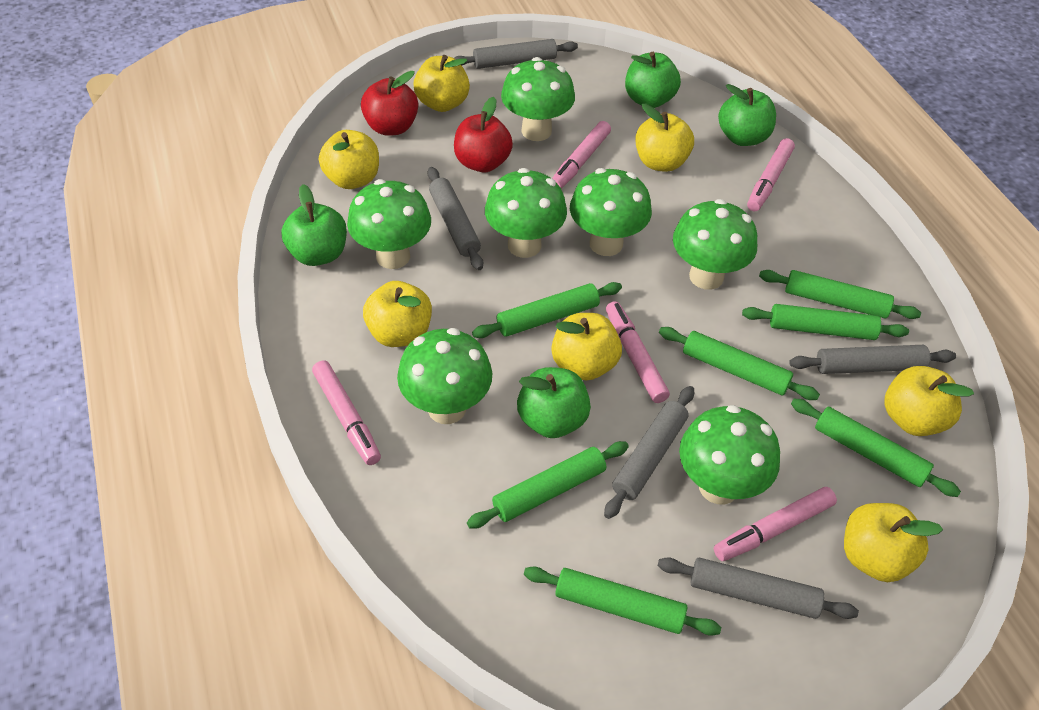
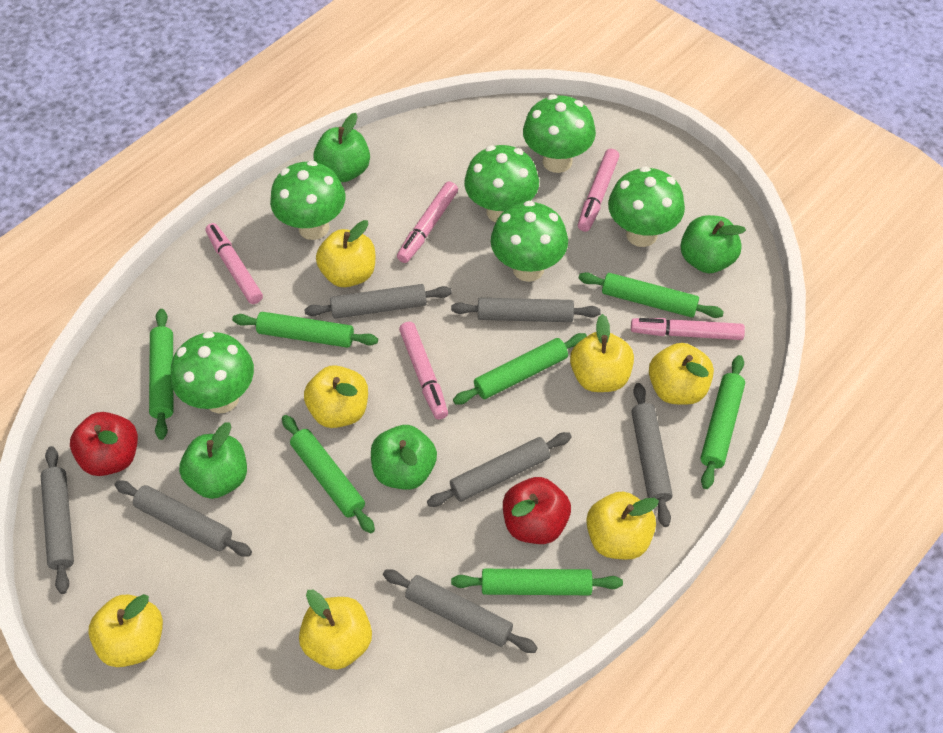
green mushroom: [347,179,431,269] [397,328,492,424] [485,168,567,258] [501,57,575,141] [570,168,652,256] [673,199,757,290] [679,405,780,504] = 7 -> [171,331,254,414] [270,160,346,240] [464,145,539,222] [491,201,568,282] [523,95,596,173] [608,166,685,247] = 6
grey rolling pin: [428,167,483,270] [454,39,578,69] [604,386,694,519] [658,557,859,619] [789,345,956,374] = 5 -> [41,446,74,594] [115,480,252,557] [304,284,452,319] [383,570,538,653] [427,432,572,507] [451,298,601,322] [631,383,673,527] = 7

